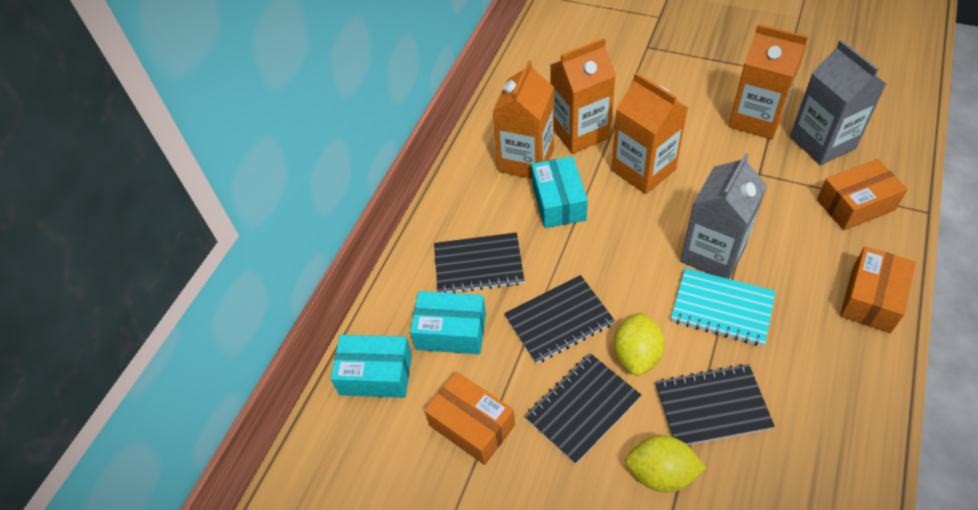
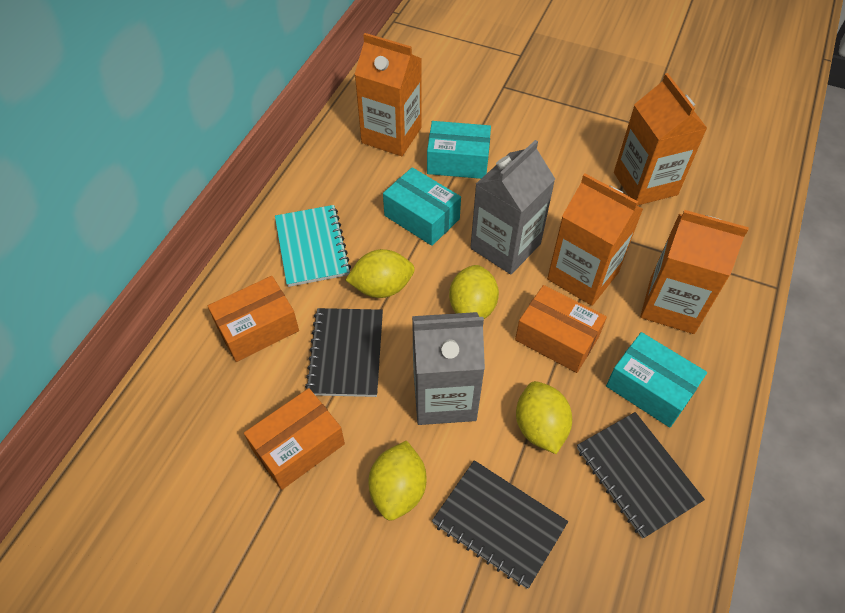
black notebook: [434,232,524,293] [504,275,615,364] [525,353,642,464] [655,364,775,445] = 4 -> [305,308,383,397] [432,460,568,589] [577,412,705,539] = 3
yellow lemon: [614,312,665,376] [625,435,706,492] = 2 -> [346,249,415,298] [368,440,426,520] [449,265,499,319] [516,381,572,454] = 4

